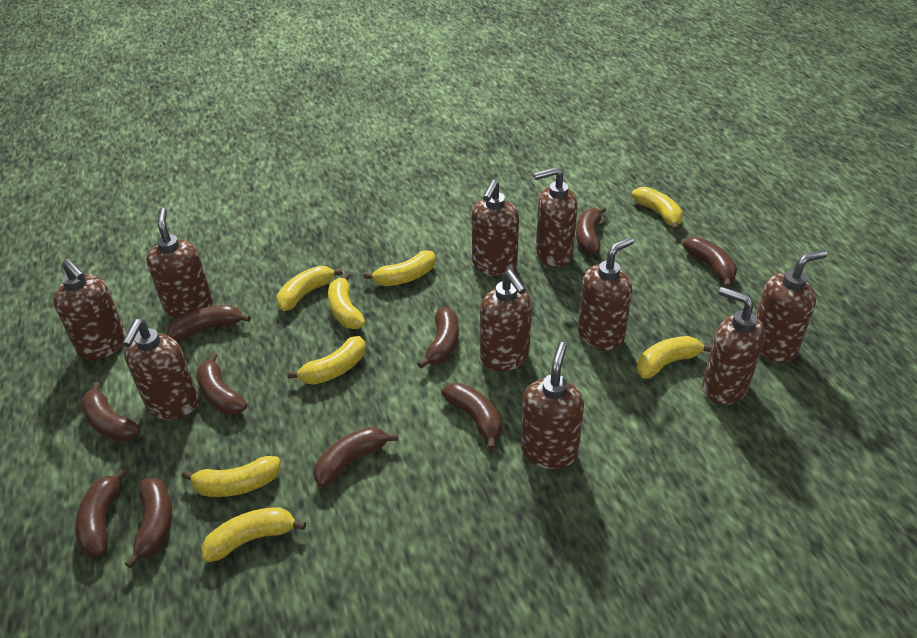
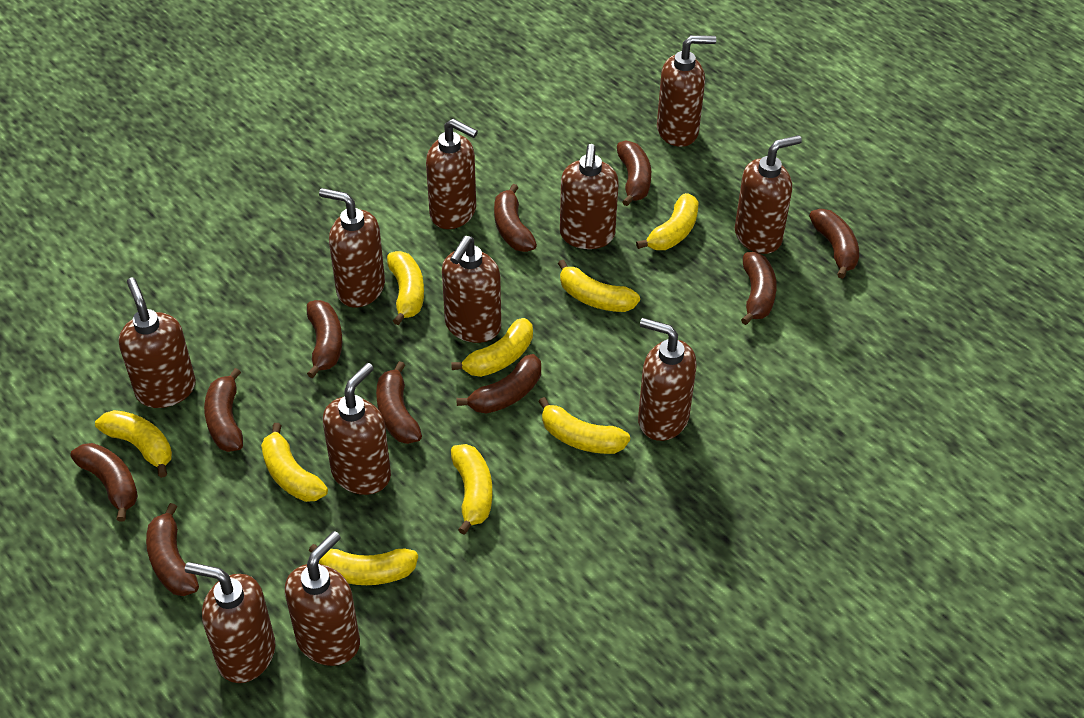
brown soap dispenser: [53,259,126,360] [122,319,199,420] [146,208,213,319] [472,180,519,276] [480,270,532,371] [521,342,584,469] [534,167,577,267] [578,237,634,351] [702,287,765,405] [756,250,827,363] = 10 -> [119,278,196,408] [185,562,275,683] [285,531,360,666] [319,188,385,307] [323,363,391,495] [426,119,478,229] [442,236,501,343] [560,144,619,249] [638,318,697,441] [657,35,716,147] [735,135,802,254] = 11
yellow banana: [182,456,281,497] [202,507,306,562] [276,266,343,311] [287,336,365,385] [328,273,365,329] [364,250,436,286] [632,187,683,231] [637,336,712,379] = 8 -> [95,410,172,478] [261,423,328,502] [309,544,418,585] [387,251,424,325] [451,318,533,377] [451,444,492,535] [538,397,630,454] [558,260,640,312] [636,193,699,250] = 9

